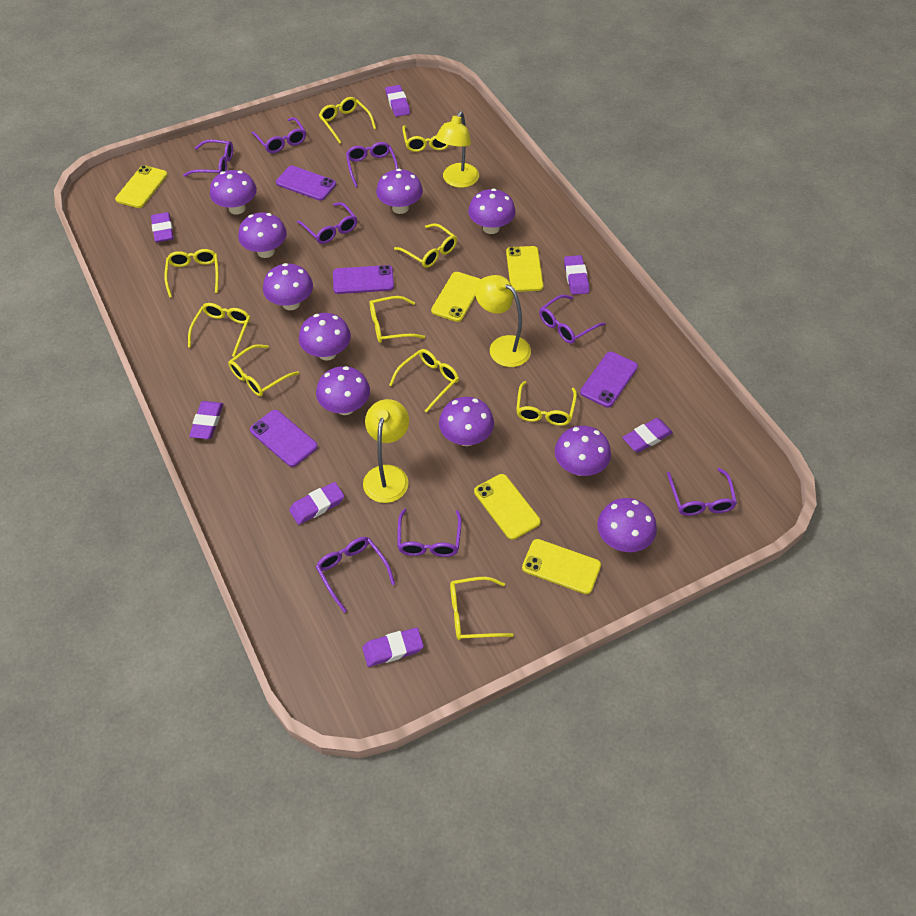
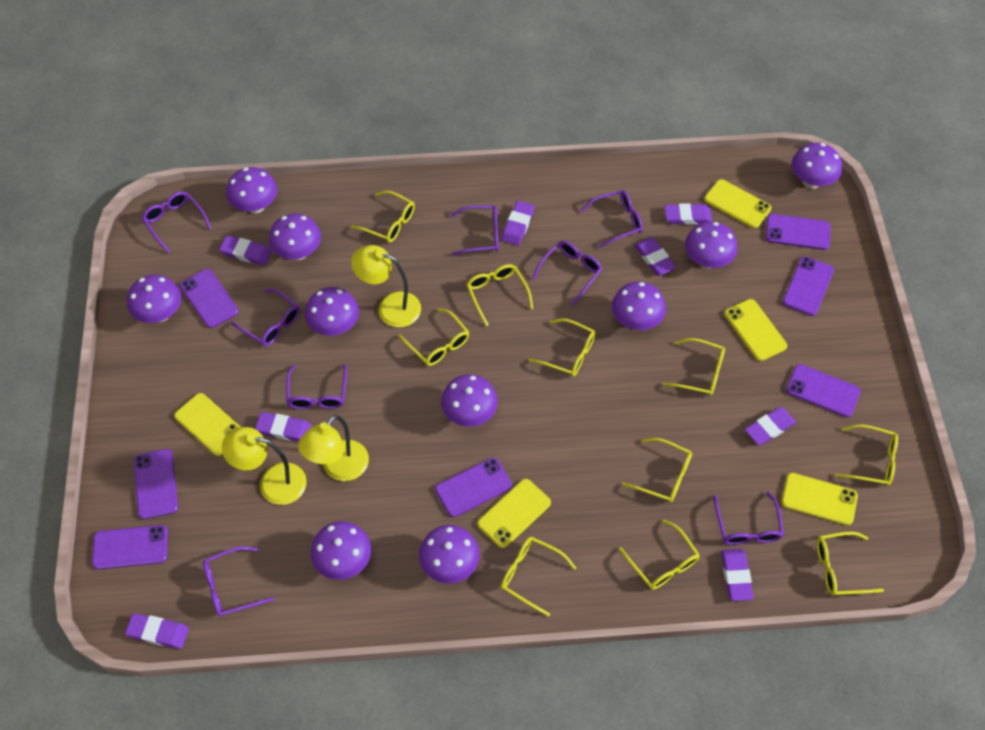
purple eraser: [151,212,174,242] [189,401,223,439] [289,482,345,525] [362,627,424,667] [385,85,410,117] [564,255,589,295] [622,418,673,452] = 7 -> [125,613,189,649] [219,236,272,265] [255,412,312,442] [502,201,535,246] [634,238,676,276] [664,203,712,225] [721,549,754,601] [745,407,796,445] = 8
purple phone: [250,410,318,467] [276,166,336,201] [333,265,394,294] [580,352,638,408] = 4 -> [92,525,168,570] [134,449,178,519] [180,269,239,328] [435,458,512,517] [766,214,831,250] [783,256,834,316] [786,364,861,417] = 7

